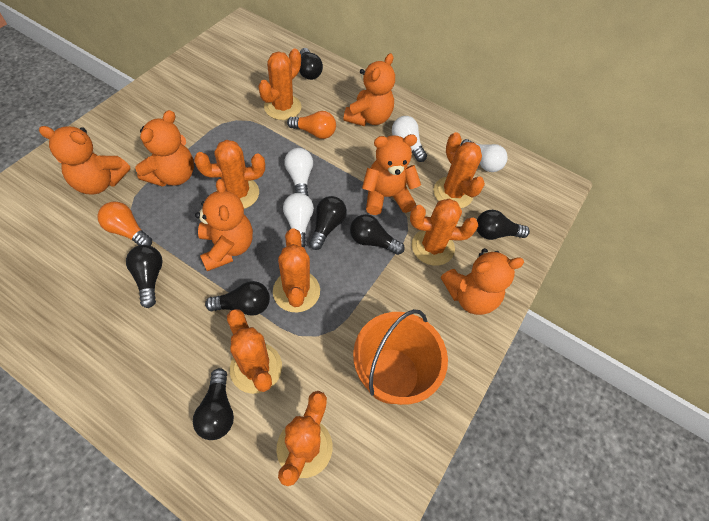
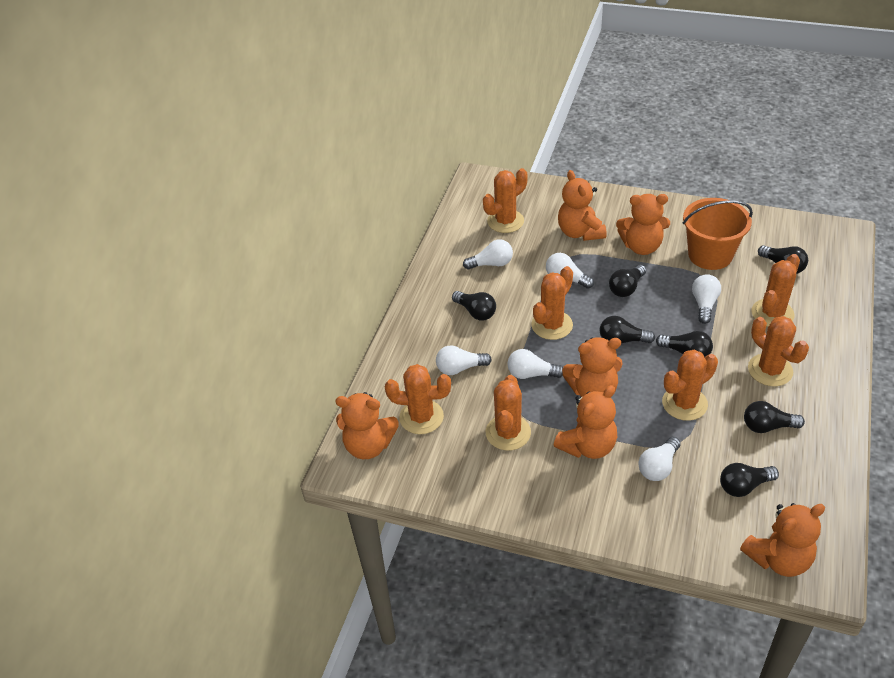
orange light bulb: [97,201,152,246] [287,111,336,139] = 2 -> none = 0
white light bulb: [283,193,314,247] [284,148,313,196] [392,116,427,162] [461,139,508,172] = 4 -> [436,345,492,375] [463,239,513,270] [507,349,563,379] [546,253,594,289] [638,437,681,481] [692,274,721,324] = 6

